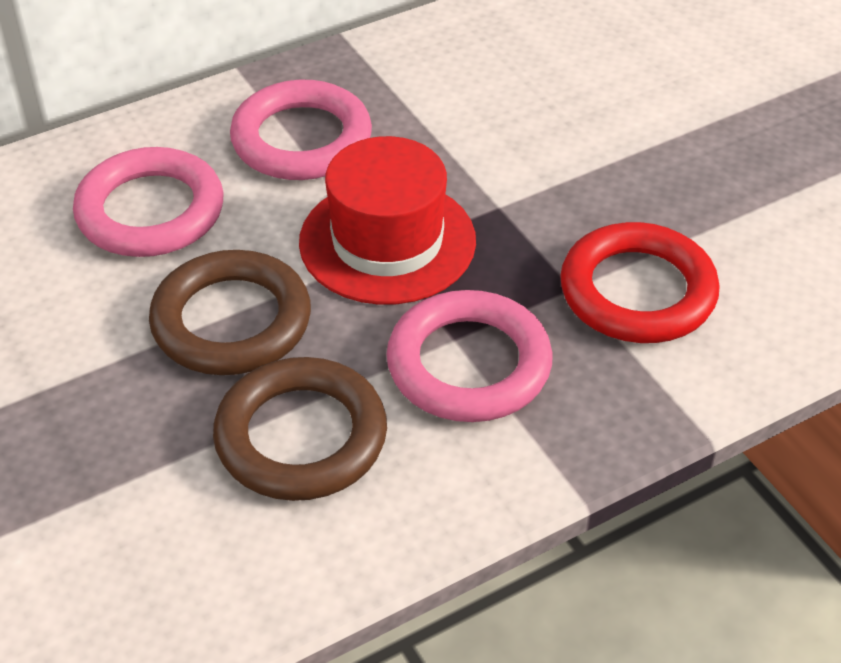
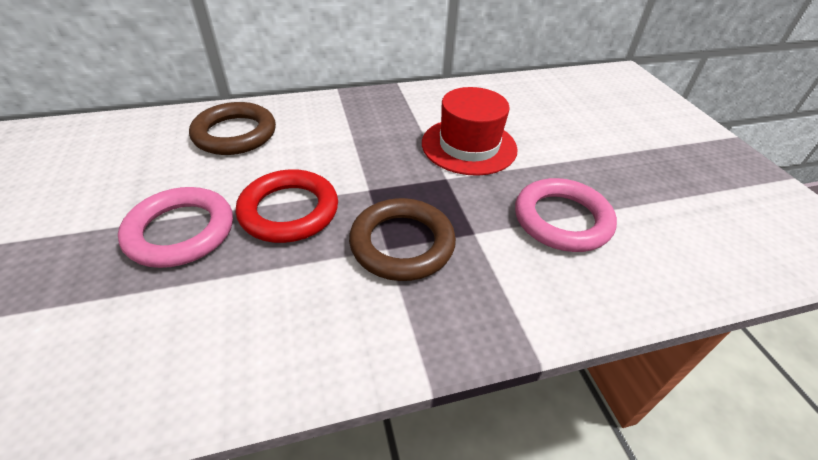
pink ring: [73,147,224,257] [230,80,372,180] [386,290,553,422] = 3 -> [118,187,233,268] [515,178,617,252] = 2

